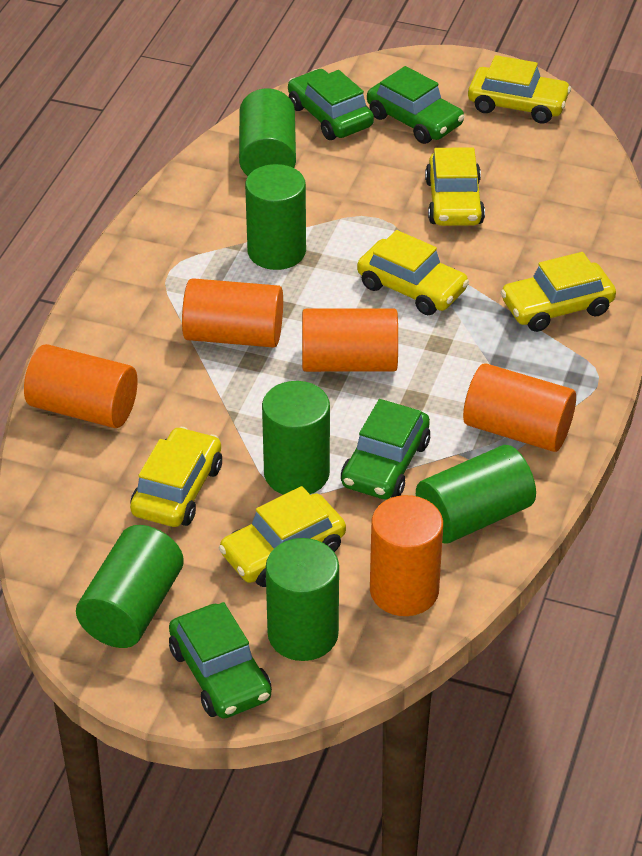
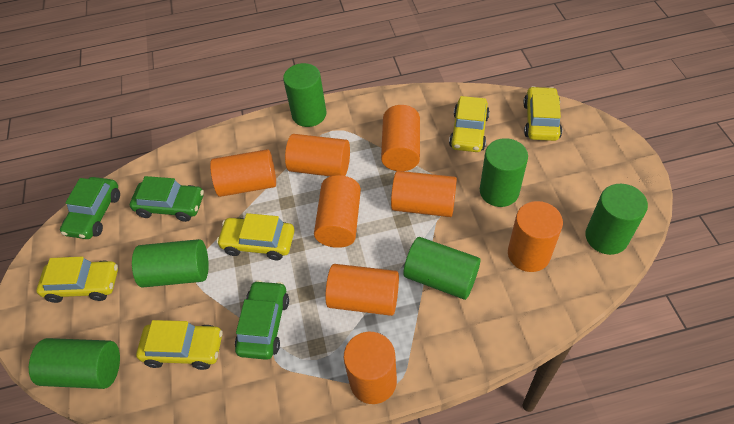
green car: [169,602,272,719] [288,69,374,140] [341,399,430,499] [367,66,465,144] = 4 -> [60,177,120,239] [130,176,204,222] [235,280,289,360] = 3
orange cylinder: [24,344,138,428] [182,278,283,348] [302,308,398,372] [370,495,443,616] [463,363,576,452] = 5 -> [210,149,276,197] [285,134,350,176] [314,175,361,248] [325,264,399,316] [344,332,397,404] [381,105,420,171] [391,171,457,217] [508,201,563,272] = 8
yellow car: [130,427,222,527] [219,486,346,587] [357,230,469,315] [425,147,485,226] [468,55,571,124] [501,252,616,332] = 6 -> [36,257,118,303] [136,320,223,370] [217,213,295,260] [449,96,490,152] [523,86,562,141] = 5

